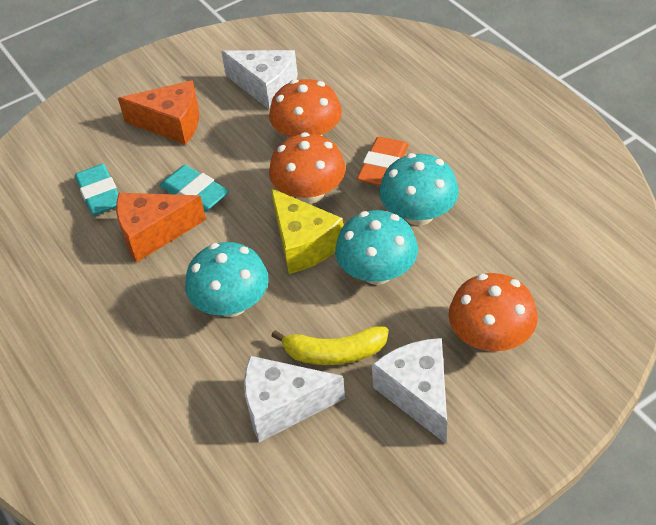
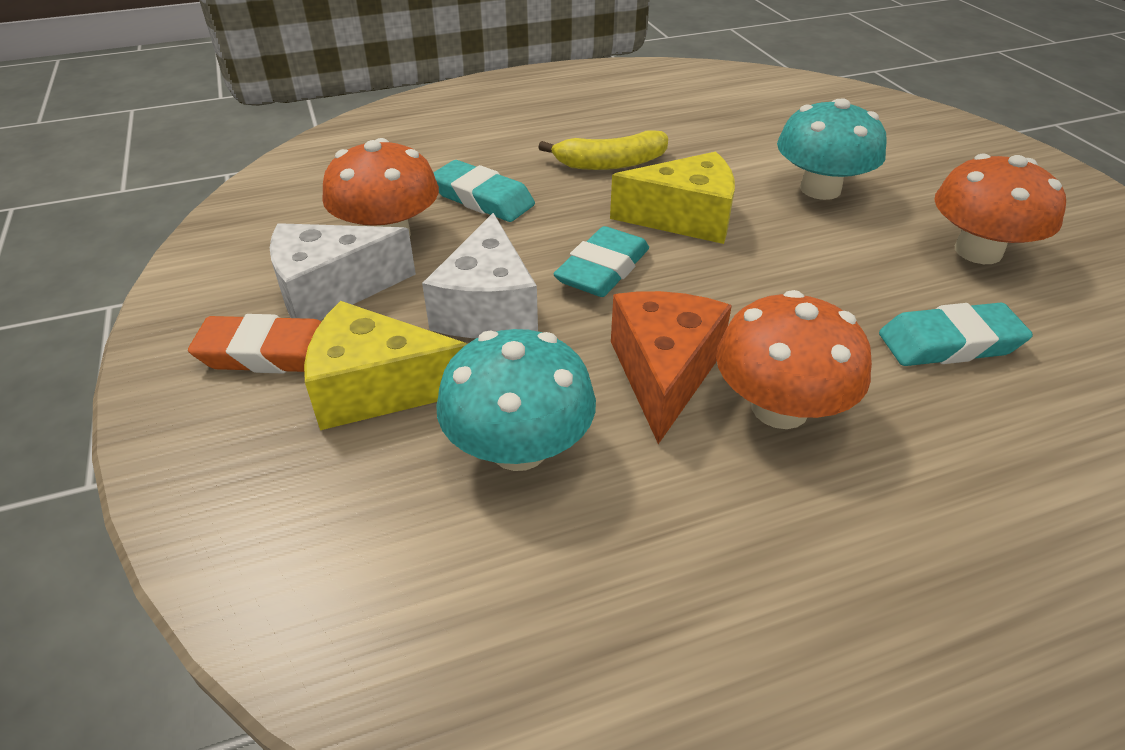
orange cheese: [116,193,206,262] [118,80,199,145] = 2 -> [611,291,732,444] = 1
turquoise eraser: [75,164,118,216] [160,165,229,213] = 2 -> [433,160,535,222] [553,226,649,297] [879,303,1033,366] = 3
turquoise mushroom: [185,242,269,317] [335,210,418,285] [379,153,459,226] = 3 -> [436,329,596,471] [777,98,887,200] = 2
white cheese: [221,50,298,110] [244,356,345,442] [372,338,447,444] = 3 -> [270,223,416,321] [422,213,538,338] = 2
yellow cheese: [271,188,343,274] = 1 -> [304,301,467,430] [610,152,735,244] = 2

